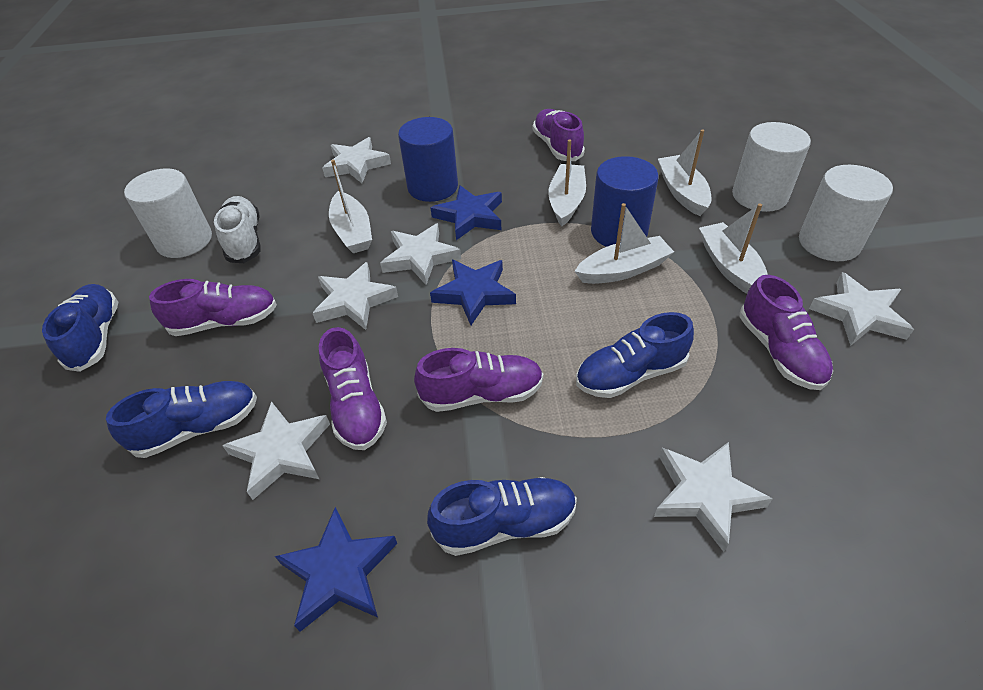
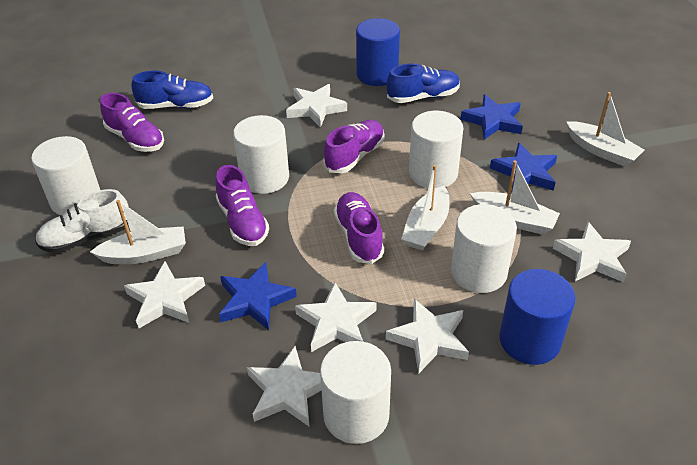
blue shoe: [42,284,118,372] [106,381,257,458] [427,477,577,556] [576,312,694,398] = 4 -> [131,71,213,109] [387,64,460,103] = 2
purple shoe: [149,279,277,336] [319,327,387,450] [414,348,543,412] [533,109,585,161] [740,275,833,390] = 5 -> [100,93,164,152] [216,165,269,246] [323,120,384,173] [334,192,384,264] = 4
white boat: [329,160,372,253] [548,139,586,226] [575,203,674,284] [658,129,712,216] [699,203,768,294] = 5 -> [90,200,186,264] [401,165,449,251] [470,160,560,235] [566,92,644,167] = 4
white cylinder: [124,168,212,258] [732,122,811,212] [799,165,893,261] = 3 -> [31,136,100,215] [233,115,289,194] [320,341,391,444] [409,111,463,188] [451,204,517,293] = 5

